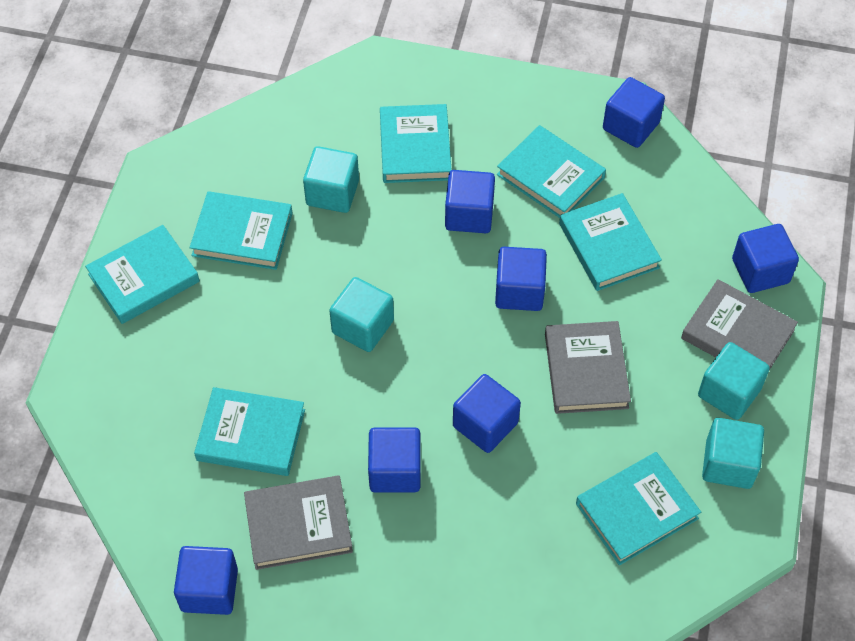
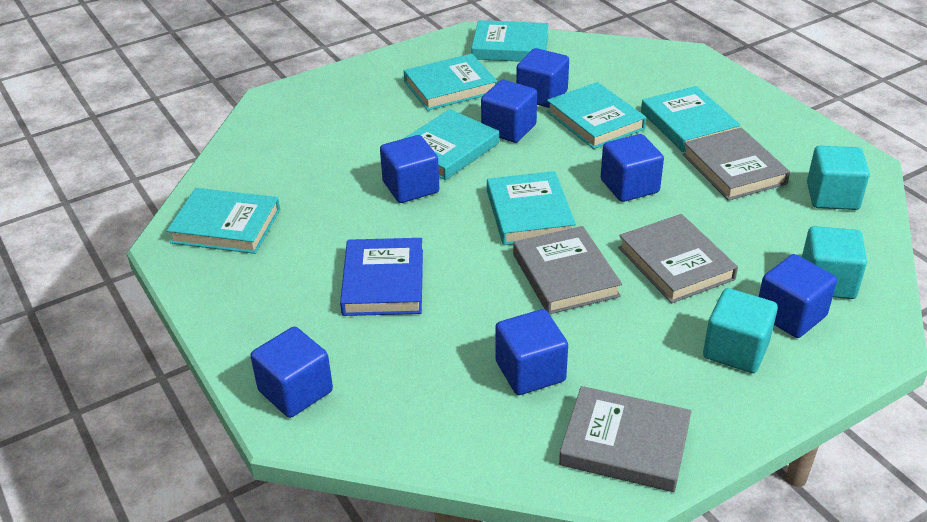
blue book: none = 0 -> [340,238,423,316] = 1
grey book: [244,476,353,570] [545,321,631,414] [681,279,798,370] = 3 -> [513,226,622,314] [559,386,691,492] [618,214,738,303] [683,128,790,201] = 4
turquoise cube: [303,146,359,213] [329,277,394,352] [698,342,770,420] [702,418,764,489] = 4 -> [703,288,778,373] [802,226,867,299] [807,146,870,210] = 3

